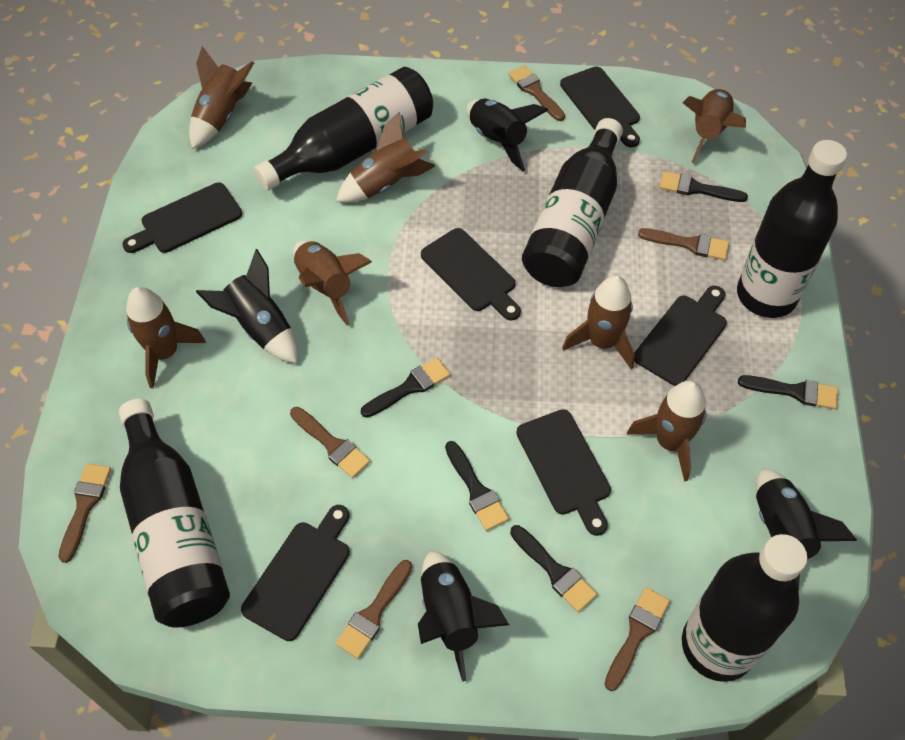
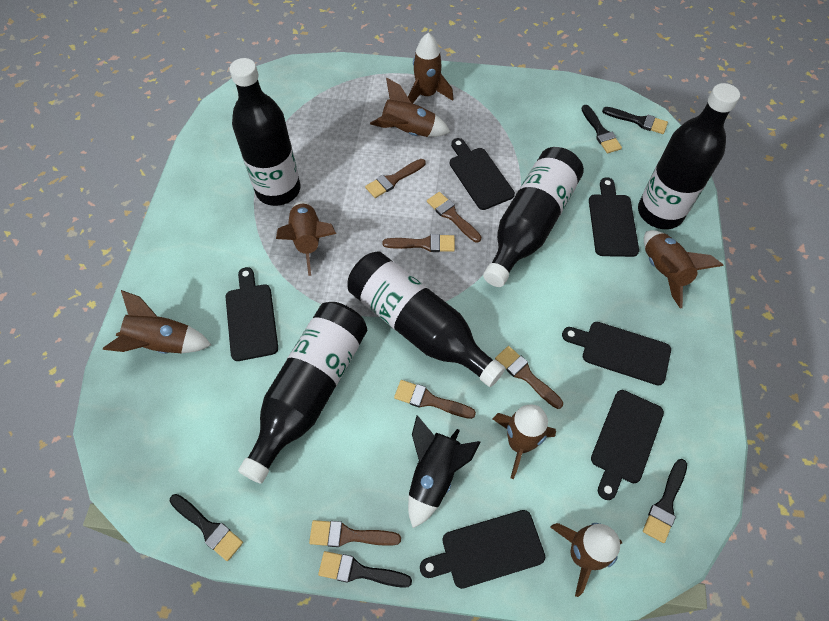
black rocket: [196,249,298,364] [418,550,509,682] [467,99,548,171] [756,468,857,591] = 4 -> [408,415,481,528] = 1

